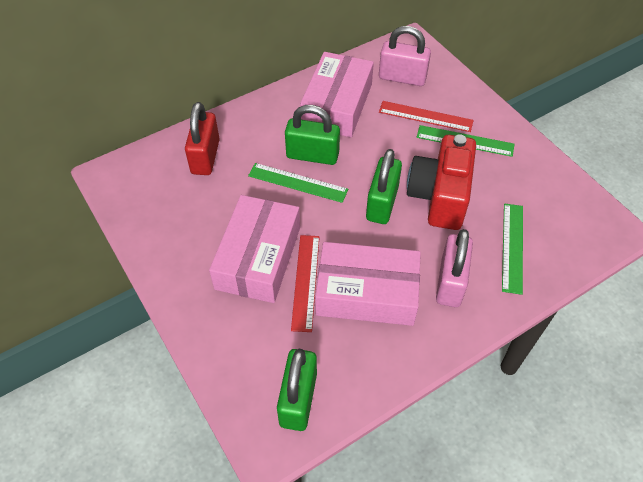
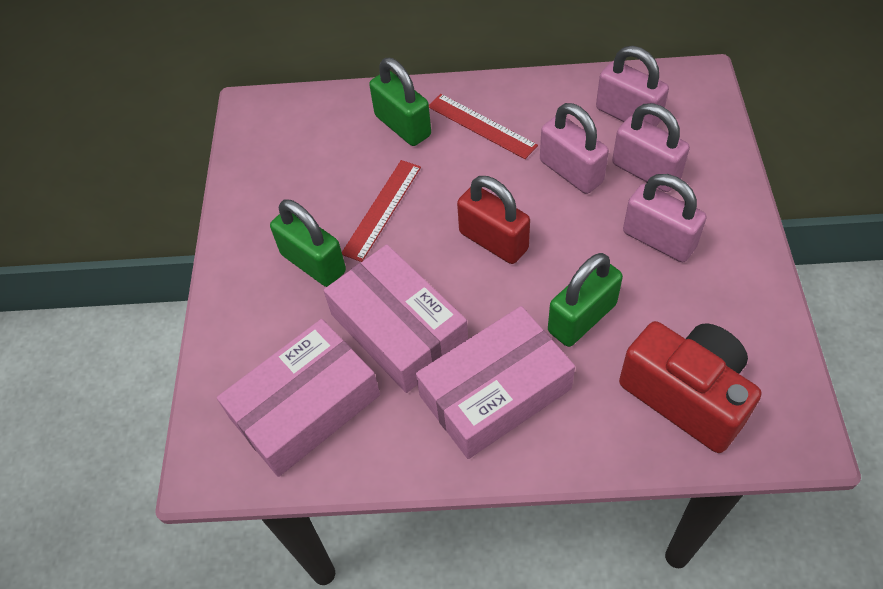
green ruler: [248,163,348,203] [417,125,515,157] [502,203,523,295] = 3 -> none = 0
pink padlock: [379,26,431,86] [436,229,473,307] = 2 -> [540,103,609,194] [596,46,669,126] [612,103,690,192] [623,174,707,262] = 4

